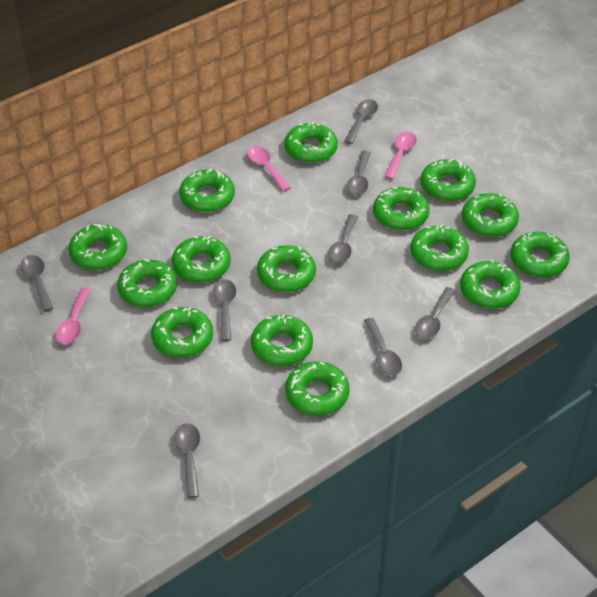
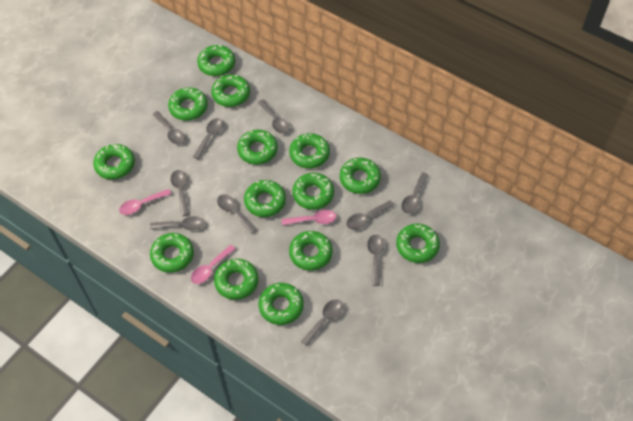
green donut: [68,224,127,270] [117,259,177,307] [151,307,213,358] [172,236,231,283] [179,169,235,212] [251,314,313,366] [257,245,316,292] [284,122,338,163] [285,361,350,416] [373,187,430,230] [410,225,469,271] [421,159,476,201] [460,259,520,309] [462,193,519,237] [510,232,570,278] = 15 -> [93,144,135,179] [150,233,194,273] [168,88,208,121] [197,45,235,76] [211,74,250,107] [214,259,258,300] [237,130,278,165] [244,180,286,217] [259,283,304,325] [289,133,330,168] [289,231,332,271] [292,173,334,210] [340,158,381,194] [396,224,440,263] = 14
grey spoon: [21,255,53,312] [174,423,200,498] [213,279,236,341] [328,214,358,263] [344,99,378,144] [347,151,371,195] [364,318,402,376] [415,287,455,339] = 8 -> [150,216,204,231] [152,111,185,145] [171,170,189,216] [193,118,223,159] [217,194,257,234] [258,99,289,134] [301,299,343,346] [346,200,394,230] [367,235,384,286] [401,172,428,214] = 10

